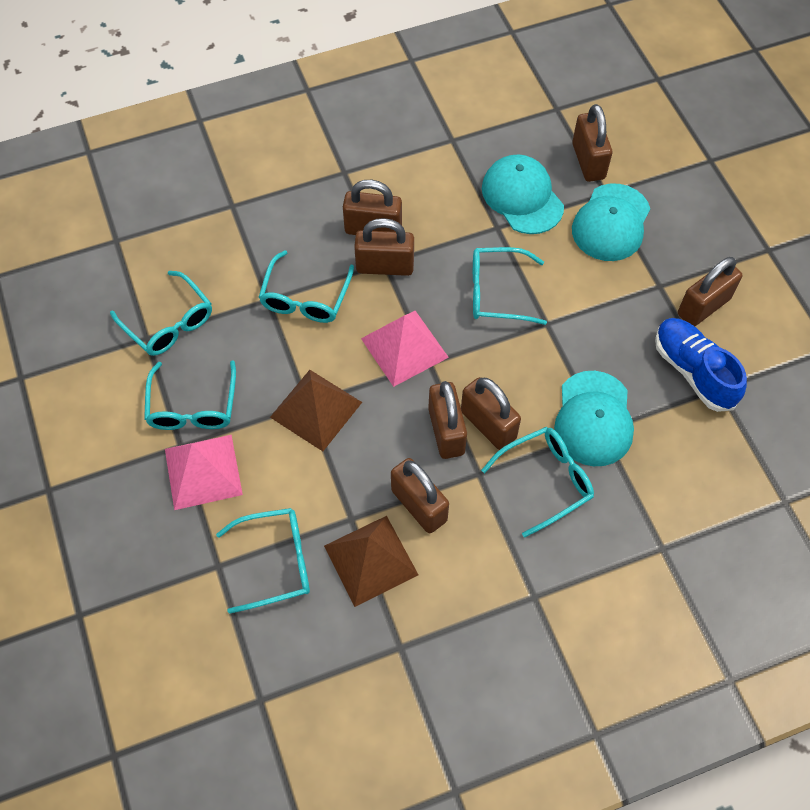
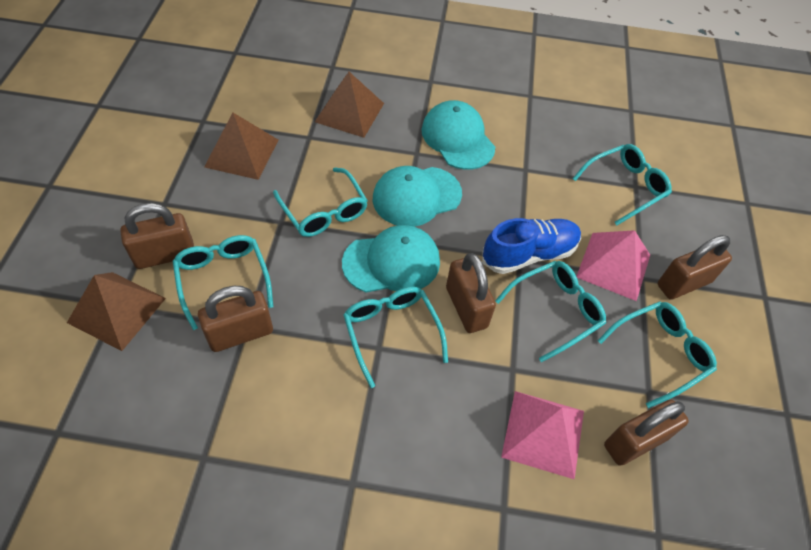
brown padlock: [343,180,402,235] [354,218,414,276] [391,458,449,533] [428,381,467,459] [461,377,521,450] [572,104,612,182] [678,257,742,326] = 7 -> [120,203,194,269] [198,286,273,352] [446,253,496,333] [604,400,689,466] [658,235,732,300] = 5
brown pyramid: [270,370,362,451] [324,516,418,607] = 2 -> [67,272,166,351] [204,113,278,180] [315,72,384,138] = 3

